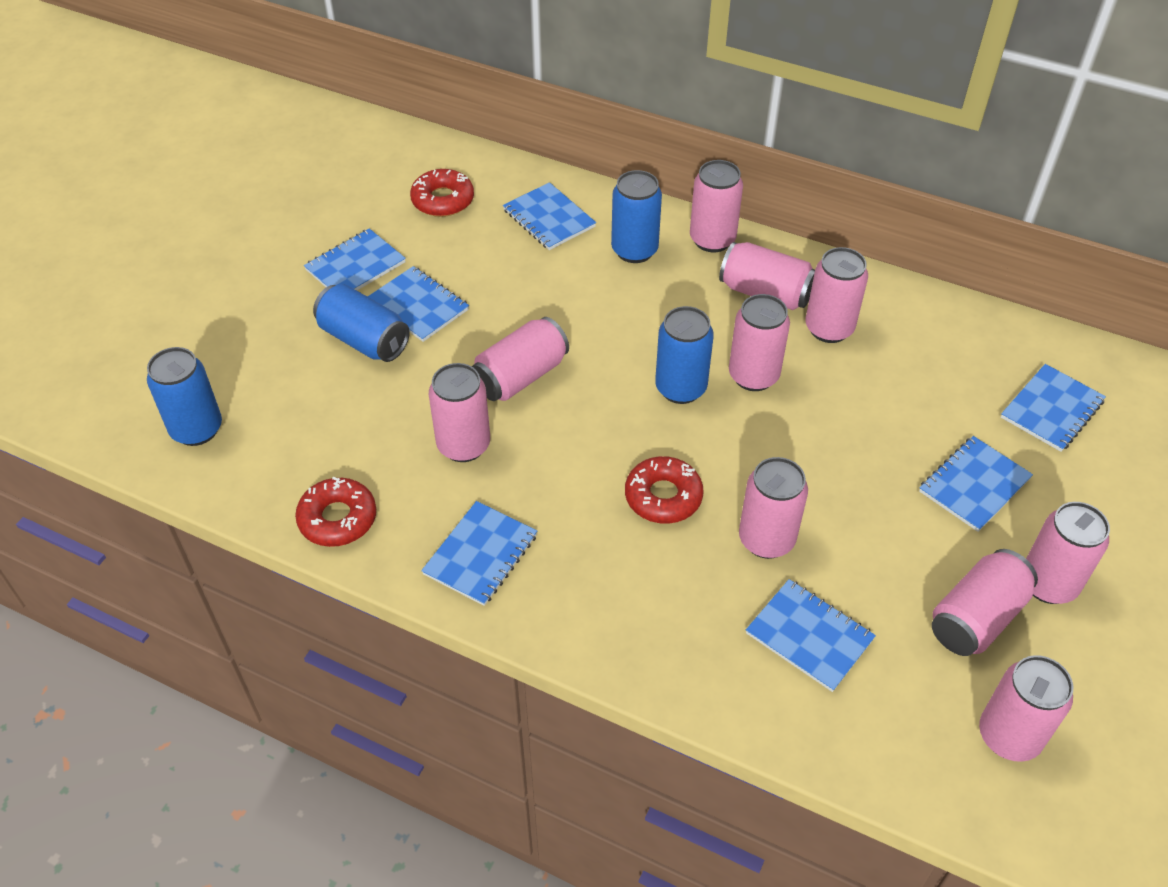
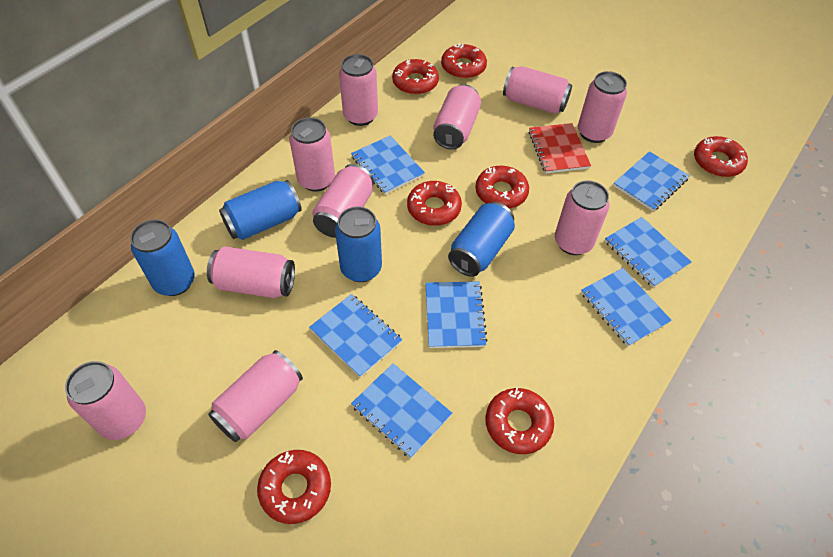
red donut: [295,477,376,547] [410,169,474,217] [625,456,703,524] = 3 -> [257,450,331,524] [392,59,439,95] [407,181,462,226] [441,43,487,79] [475,166,529,209] [485,388,554,454] [694,136,748,177] = 7
red notebook: none = 0 -> [529,123,591,174] = 1

